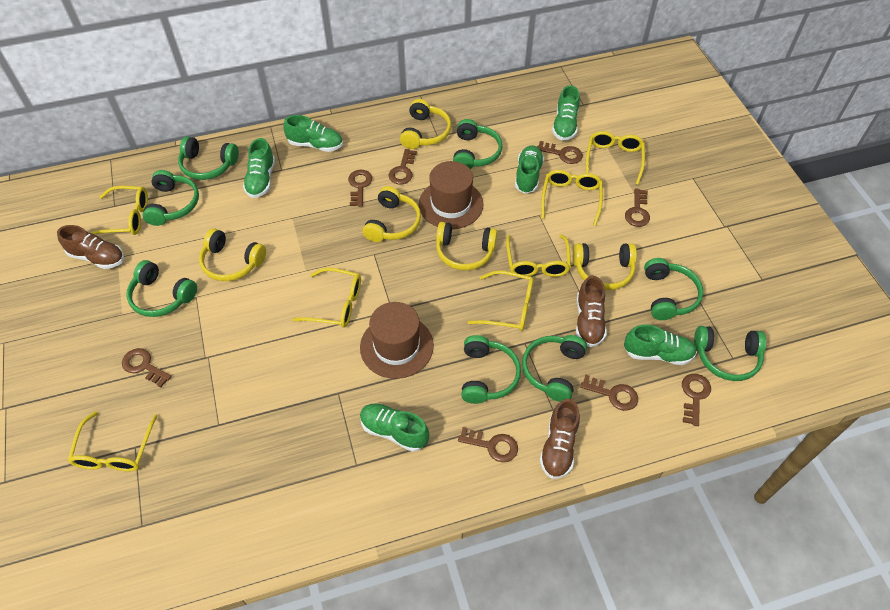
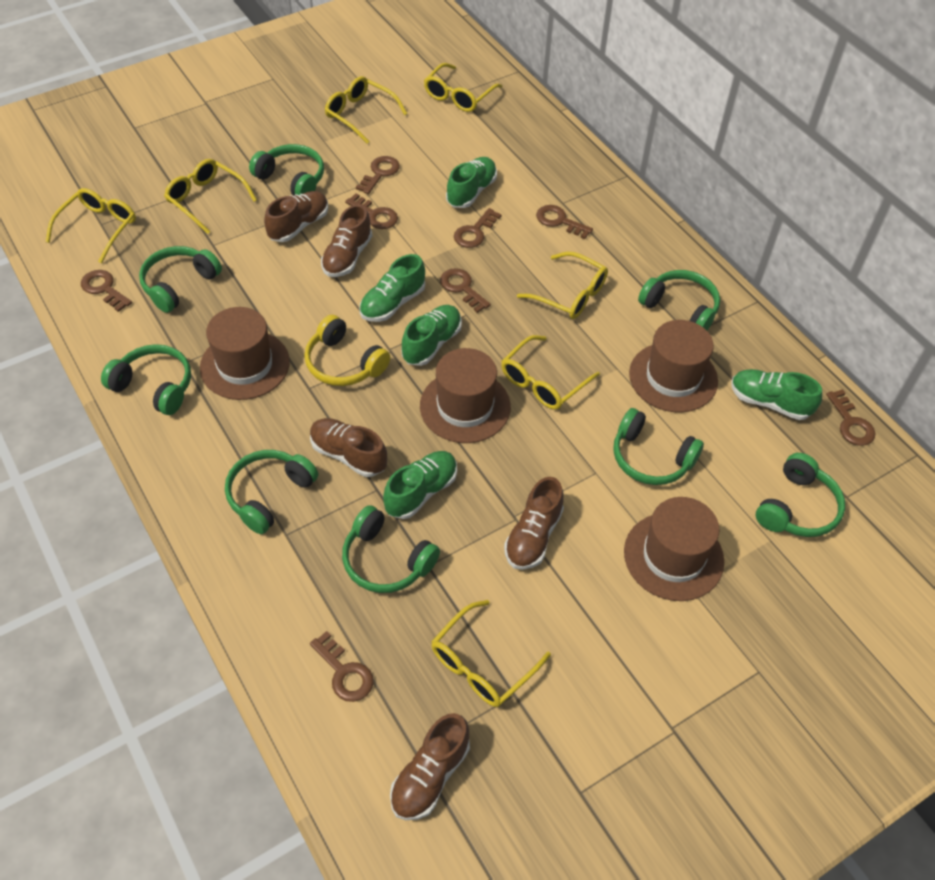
brown hat: [360,302,434,379] [419,161,483,229] = 2 -> [200,307,290,400] [420,348,511,443] [624,497,724,601] [629,320,718,412] = 4
brown shoe: [57,225,124,269] [540,399,580,479] [576,276,607,347] = 3 -> [264,191,328,242] [310,418,387,477] [321,204,372,277] [390,713,470,820] [504,477,564,570] = 5
green shoe: [243,138,275,198] [283,115,343,152] [360,403,429,452] [515,145,544,194] [552,85,580,141] [624,325,697,365] = 6 -> [359,254,425,322] [383,451,457,519] [401,305,462,366] [446,157,497,208] [731,369,822,420] = 5
yellow headphones: [199,228,266,281] [363,186,421,242] [400,99,451,149] [436,222,497,270] [573,243,637,290] = 5 -> [305,315,390,386] = 1

